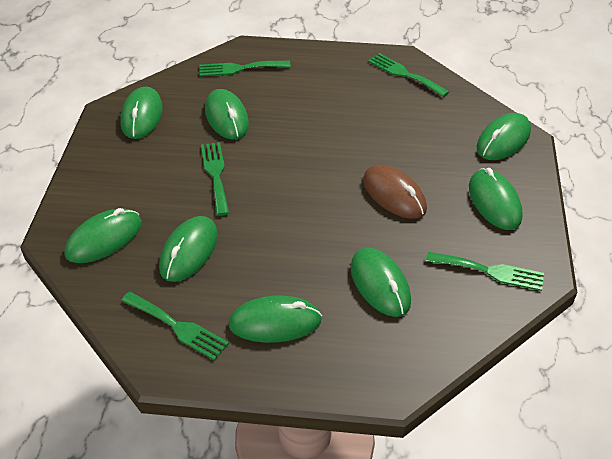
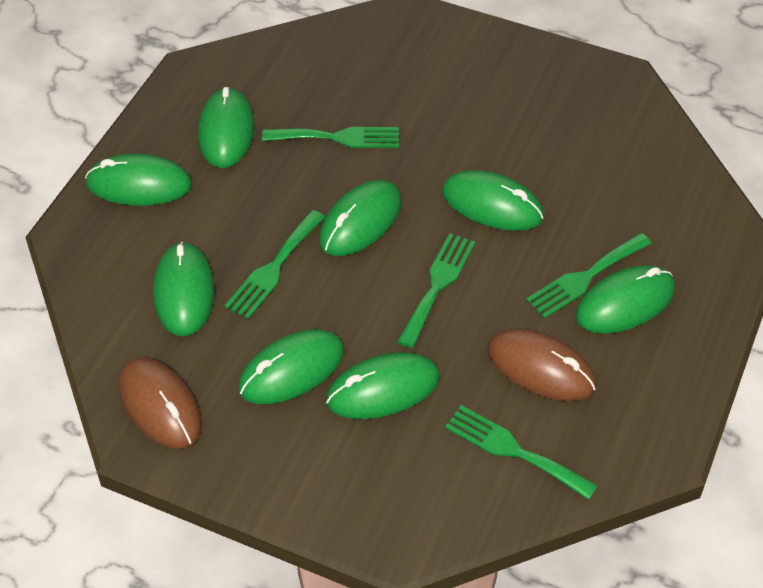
brown mouse: [363,165,427,219] = 1 -> [119,357,202,449] [487,328,596,401] = 2

